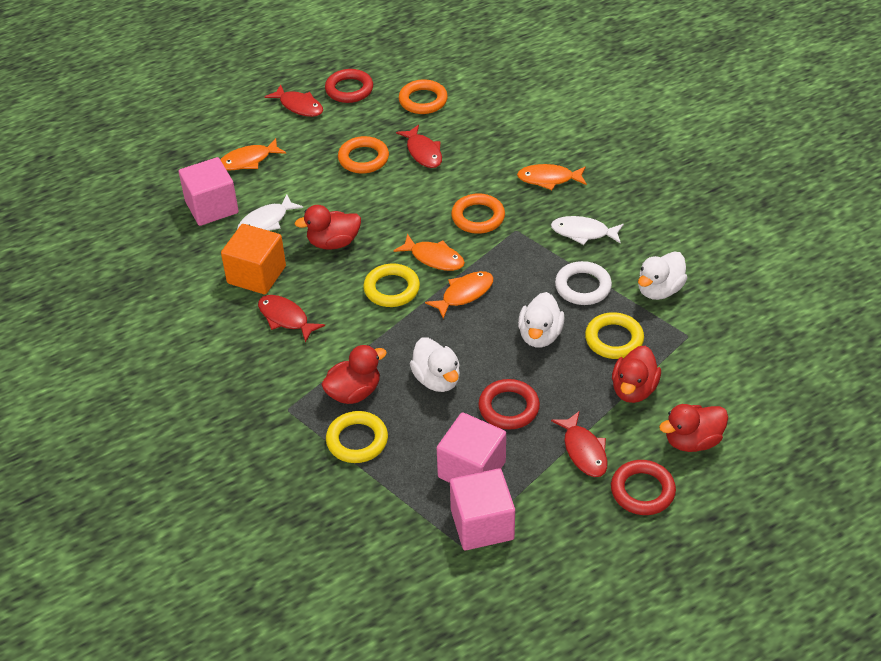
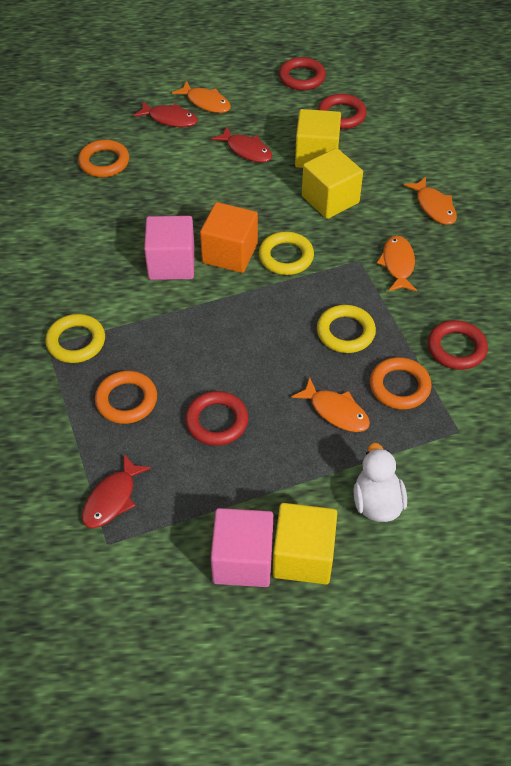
pink cube: [179,157,239,226] [437,412,506,483] [450,468,515,550] = 3 -> [144,216,195,280] [211,508,273,587] = 2
red duck: [295,205,361,250] [321,345,387,404] [612,346,661,403] [659,404,728,452] = 4 -> none = 0
red fish: [258,295,325,343] [265,84,323,117] [396,125,442,168] [551,411,608,477] = 4 -> [82,454,151,529] [133,101,198,127] [211,127,272,163] = 3
red ring: [325,69,373,103] [478,379,540,430] [611,460,676,515] = 3 -> [185,391,249,446] [279,57,326,90] [318,94,367,129] [428,320,488,370] = 4
white duck: [410,337,460,392] [518,292,565,347] [638,252,687,300] = 3 -> [353,443,407,522] = 1
white fish: [237,194,303,231] [551,216,624,245] = 2 -> none = 0
white ring: [555,261,612,305] = 1 -> none = 0
yellow cube: none = 0 -> [273,503,337,584] [295,109,341,168] [302,148,363,219] = 3

